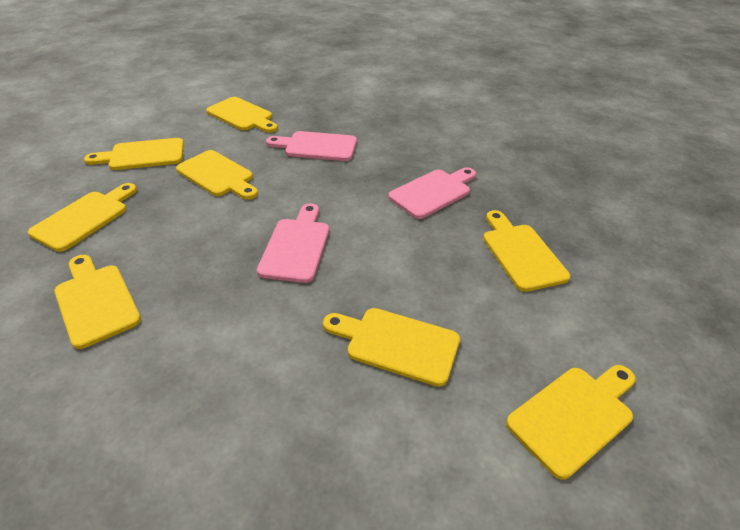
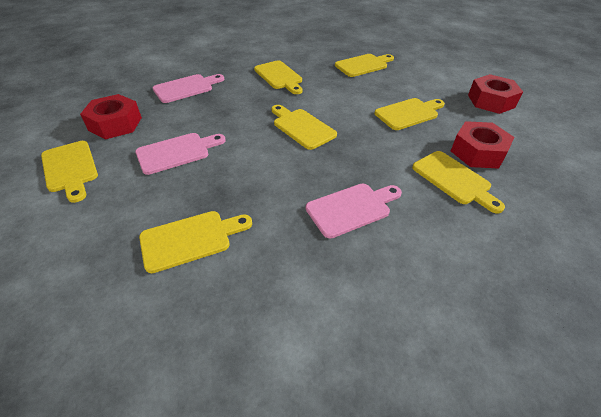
red nut: none = 0 -> [80,94,142,139] [451,121,514,169] [468,74,523,114] = 3
yellow cutting board: [28,183,137,252] [54,255,141,349] [84,138,184,170] [176,150,258,200] [206,97,278,133] [323,308,460,387] [483,210,570,292] [506,365,636,480] = 8 -> [41,141,98,203] [139,211,252,273] [254,60,303,94] [272,105,337,150] [335,54,394,77] [375,98,445,130] [412,151,505,213] = 7

